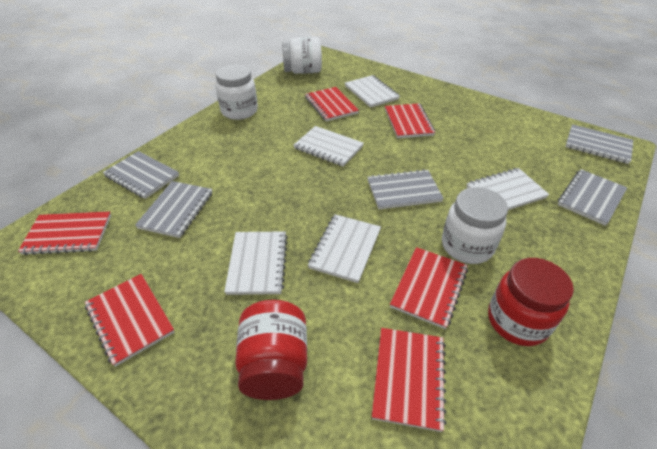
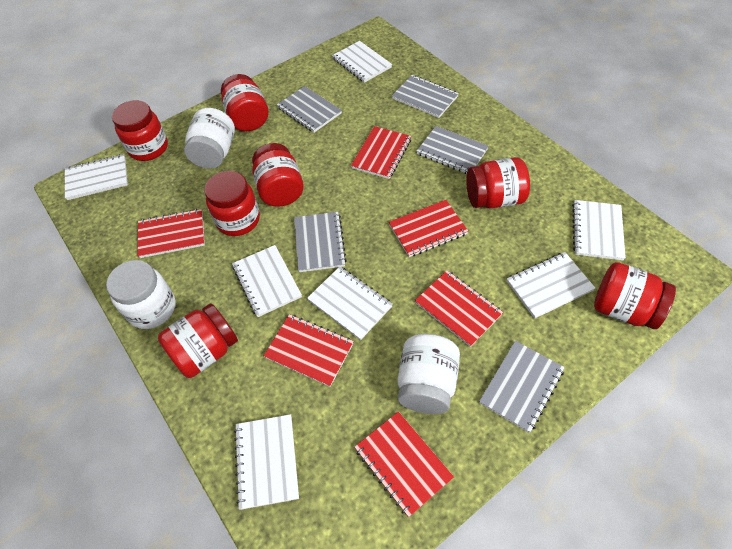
red jar: [235,300,307,400] [488,258,574,346] = 2 -> [112,100,168,161] [158,303,238,378] [204,171,260,236] [221,74,269,131] [252,143,304,206] [466,157,530,208] [594,262,676,329] = 7
white notebook: [224,231,288,295] [294,126,364,167] [308,214,381,283] [345,75,400,108] [466,168,549,210] = 5 -> [65,154,128,200] [232,245,302,317] [234,414,299,510] [307,266,393,340] [332,41,392,83] [507,252,595,319] [572,200,626,260] = 7

